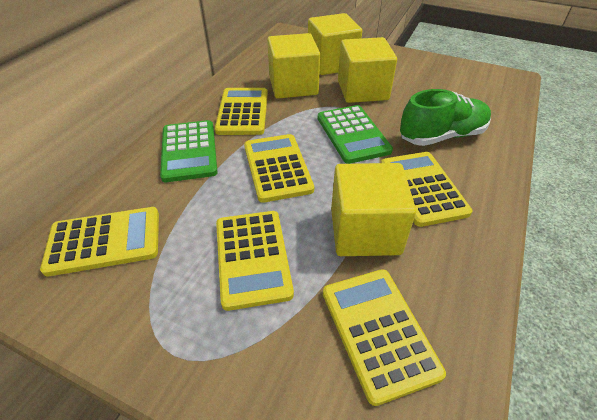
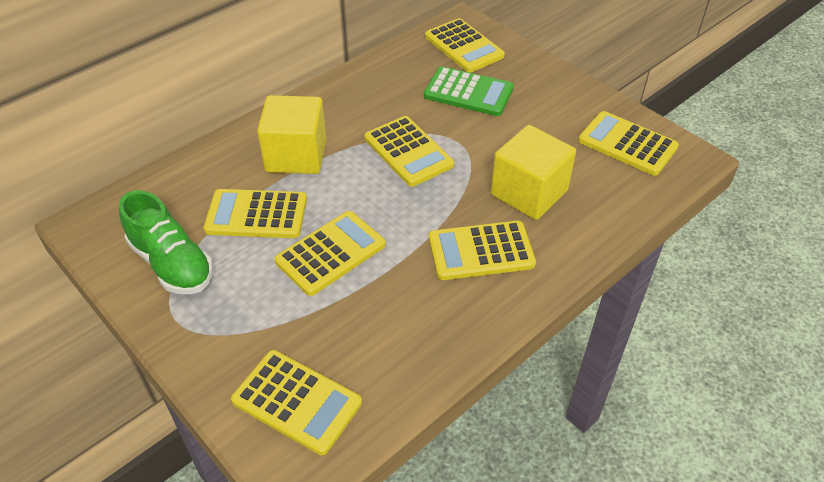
green calculator: [160,120,218,182] [318,105,393,164] = 2 -> [424,66,514,116] = 1
yellow calculator: [40,207,159,277] [215,88,268,135] [216,211,294,311] [244,134,314,203] [323,269,446,406] [381,152,472,227] = 6 -> [204,189,307,238] [231,350,362,455] [275,211,386,296] [364,116,454,187] [425,18,505,73] [429,221,536,280] [578,111,679,176] = 7
yellow cube: [267,33,320,99] [308,13,362,75] [331,163,416,256] [338,37,397,103] = 4 -> [257,95,326,174] [491,125,576,220] = 2

